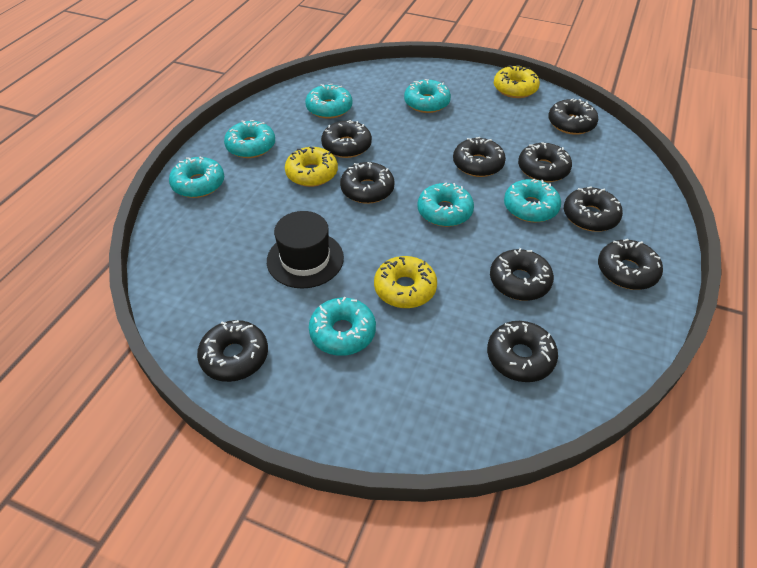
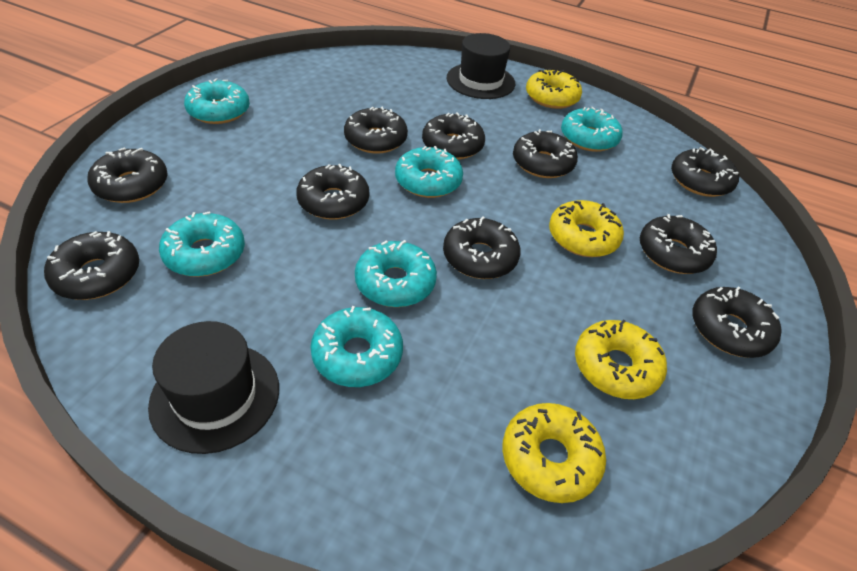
black hat: [267,211,344,288] = 1 -> [148,321,279,454] [447,33,515,99] = 2
turquoise donut: [169,157,224,198] [224,120,275,158] [305,84,352,119] [309,296,376,356] [404,79,451,113] [417,183,474,227] [504,179,561,222] = 7 -> [159,211,245,277] [184,78,250,124] [310,306,403,387] [355,240,437,307] [395,146,463,198] [561,107,623,152] = 6
yellow donut: [285,146,338,187] [374,256,437,308] [494,65,540,98] = 3 -> [503,403,606,503] [526,69,582,109] [549,200,624,257] [575,319,667,399] = 4

